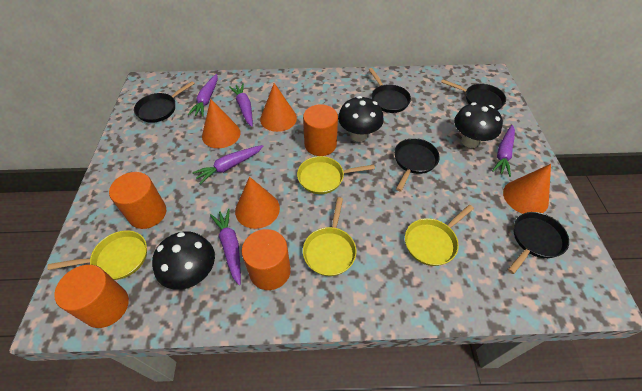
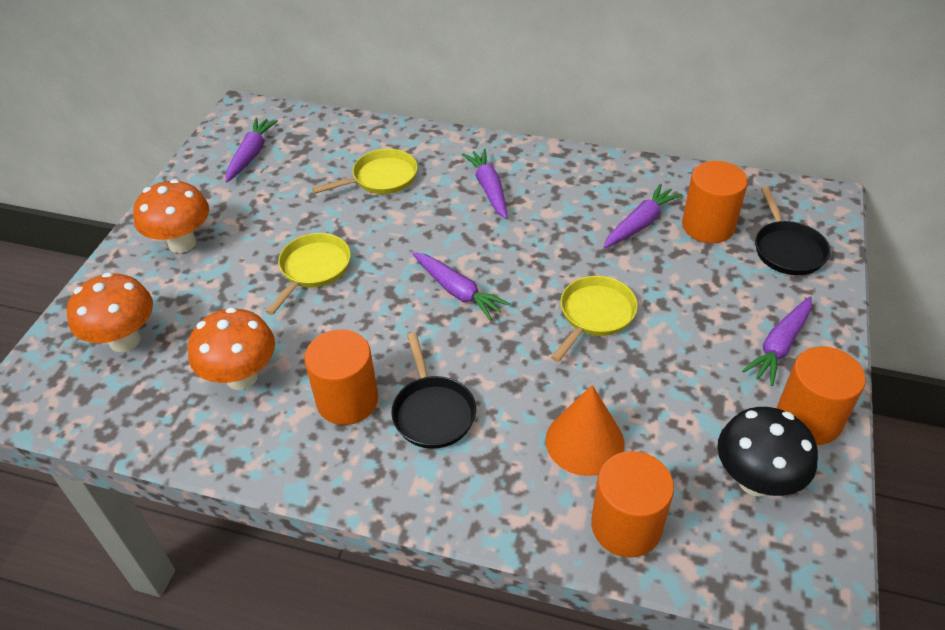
black mushroom: [152,231,215,290] [338,96,384,142] [454,102,503,148] = 3 -> [717,407,818,497] = 1
black pan: [134,81,195,123] [369,68,411,113] [394,138,440,191] [441,79,506,110] [508,212,569,274] = 5 -> [391,332,476,449] [755,186,831,275] = 2
orange cone: [202,99,240,148] [235,177,280,229] [260,83,297,132] [503,164,551,214] = 4 -> [546,385,625,476] = 1
orange mushroom: none = 0 -> [67,272,153,352] [133,179,209,253] [188,307,275,390] = 3
yellow pan: [47,230,147,280] [297,156,375,194] [303,197,357,276] [405,205,474,266] = 4 -> [266,233,351,315] [312,149,418,194] [551,276,638,362] = 3

